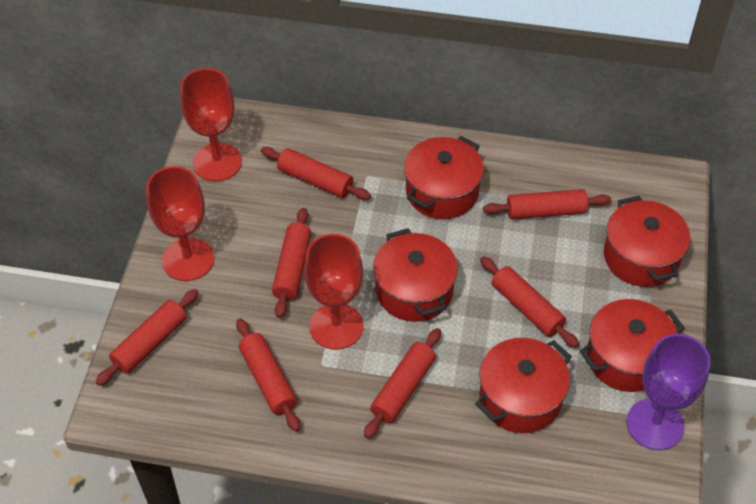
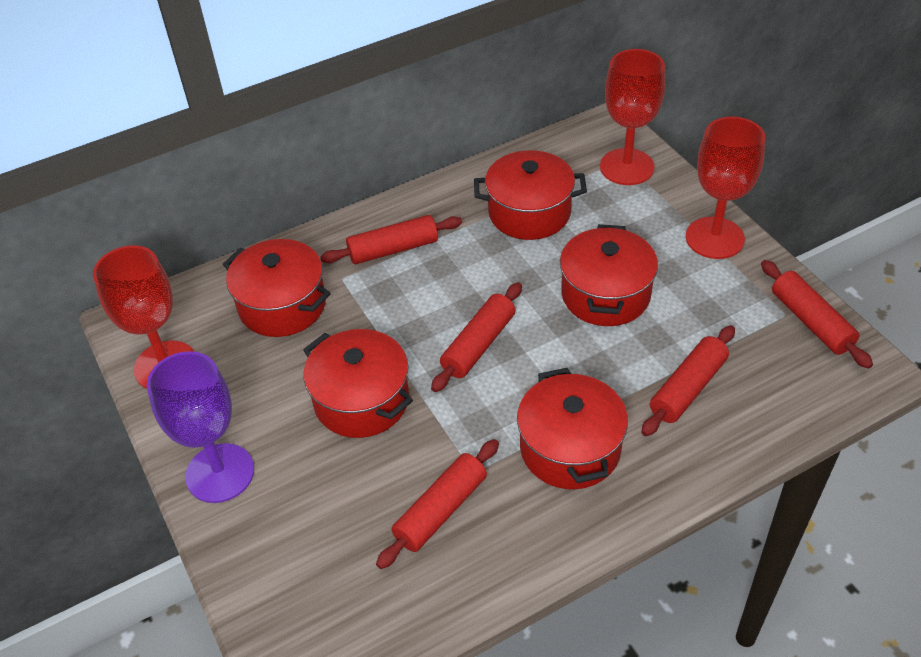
red rolling pin: [96,289,199,386] [236,318,300,432] [261,147,371,200] [272,208,311,318] [364,328,441,439] [480,257,579,348] [483,189,611,219] = 7 -> [320,215,462,264] [376,439,499,569] [431,282,522,392] [641,325,735,436] [761,260,873,369] = 5

